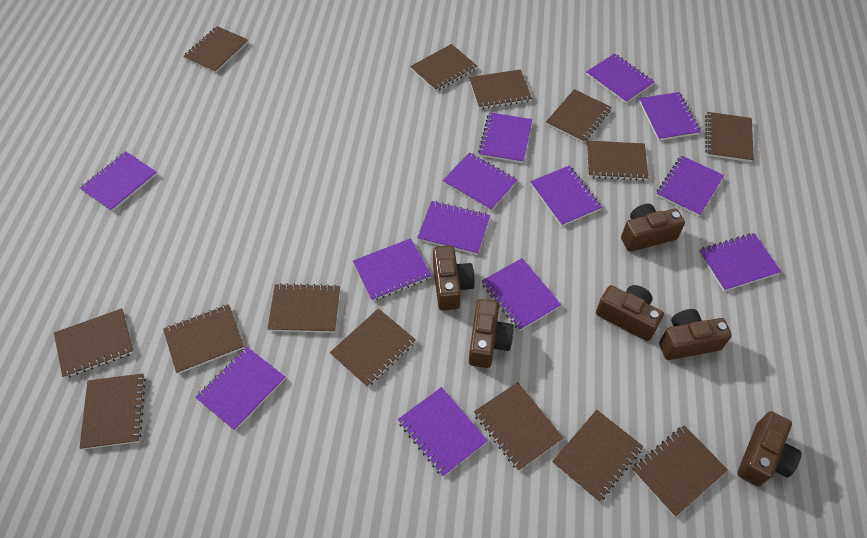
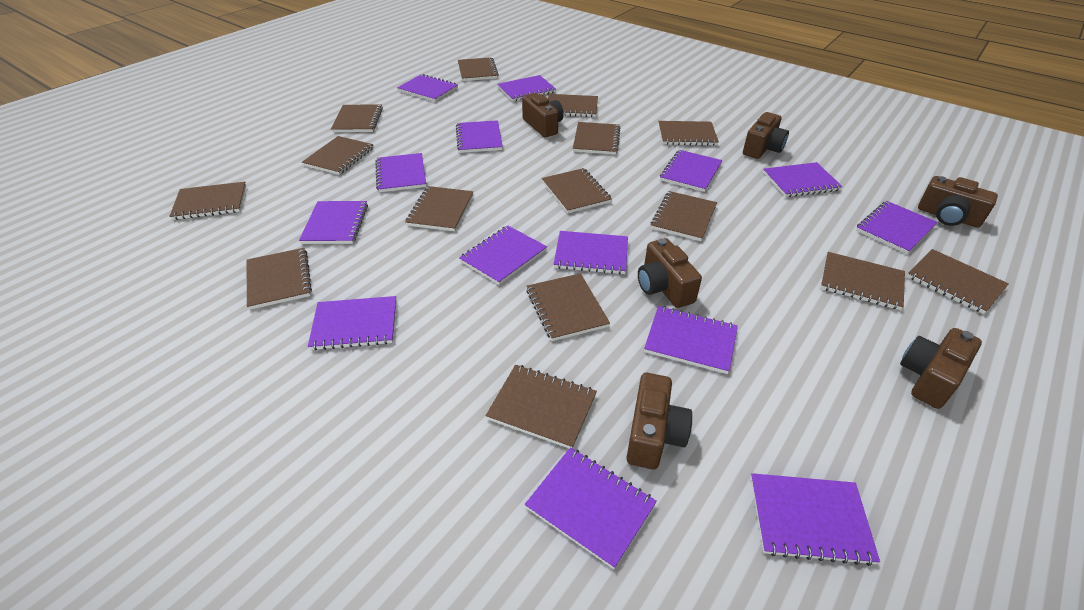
brown notebook: [54,308,134,378] [79,373,146,450] [163,304,244,374] [183,26,249,73] [267,283,340,333] [330,308,416,387] [410,44,477,91] [469,69,532,109] [474,382,563,471] [546,89,611,143] [552,410,643,502] [587,140,648,181] [632,425,728,517] [705,112,754,162] = 14 -> [169,182,246,220] [246,248,312,310] [302,136,374,175] [331,104,383,132] [405,186,473,231] [458,57,499,81] [486,365,597,448] [526,273,610,341] [542,168,612,213] [548,94,598,117] [573,122,620,155] [651,191,717,241] [658,121,719,146] [821,252,905,310] [907,249,1009,314] = 15
purple notebook: [80,151,157,212] [195,347,285,431] [353,238,431,301] [398,387,488,477] [417,201,490,255] [442,153,517,211] [478,112,532,163] [482,258,561,331] [530,166,602,226] [586,53,654,104] [639,92,701,141] [656,156,724,216] [698,233,781,291] = 13 -> [299,201,368,244] [308,296,397,351] [375,153,426,192] [397,74,458,102] [456,120,503,153] [459,225,547,285] [497,75,556,101] [525,447,657,569] [554,231,628,274] [644,306,738,374] [660,150,722,192] [751,473,880,566] [763,162,843,197] [856,201,938,254] = 14

